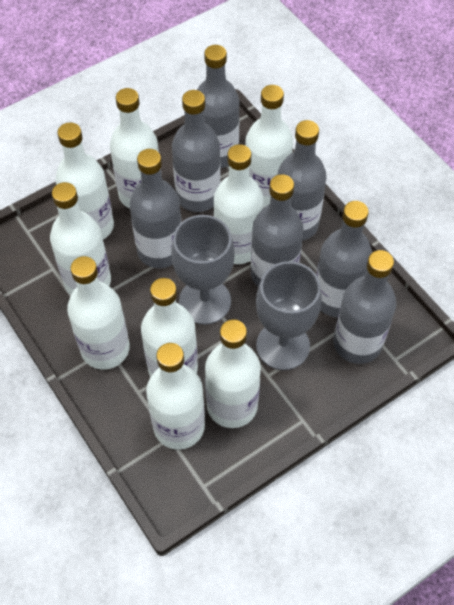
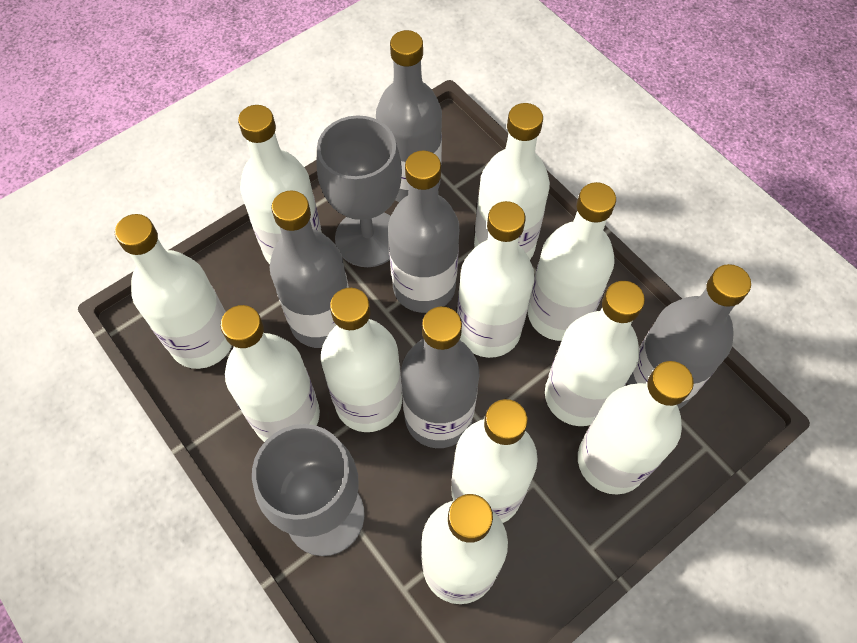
grey bottle: [129,149,182,268] [172,90,221,212] [197,45,240,168] [251,174,304,287] [278,120,327,241] [316,201,373,317] [333,250,396,364] = 7 -> [270,190,349,348] [376,30,442,202] [388,150,459,313] [401,306,479,448] [627,264,751,409] = 5
white bottle: [50,182,111,295] [55,122,114,239] [67,256,130,369] [110,88,162,208] [141,278,198,377] [146,343,205,450] [205,319,261,428] [214,144,263,264] [245,85,293,207] = 9 -> [115,214,232,369] [220,305,320,442] [238,105,322,264] [321,288,402,432] [421,494,508,604] [451,399,538,523] [457,201,535,358] [474,103,550,259] [528,182,616,341] [545,281,645,426] [578,361,694,495] = 11

